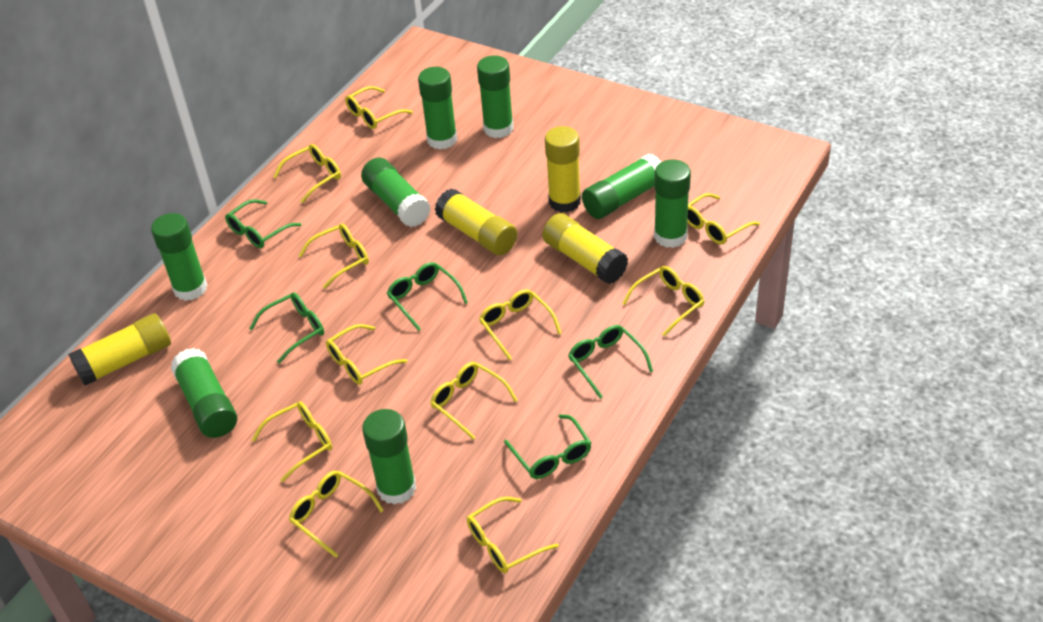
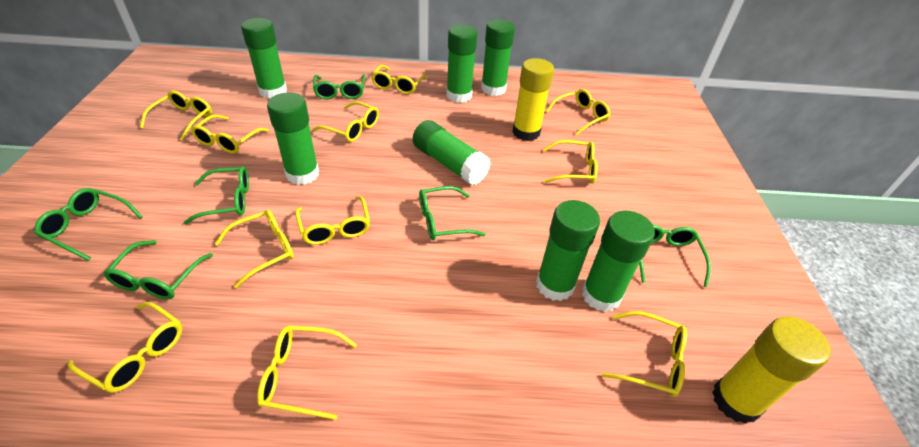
green glasses: [225,199,301,248] [249,292,324,363] [387,262,468,331] [504,414,591,479] [568,325,653,399] = 5 -> [34,188,143,261] [104,240,213,300] [183,166,249,225] [313,74,365,99] [419,186,486,240] [639,225,711,287] = 6
green glue stick: [151,213,207,301] [170,348,237,438] [361,158,431,227] [362,409,416,505] [418,67,457,149] [477,55,514,138] [582,154,661,219] [654,159,691,248] = 8 -> [241,18,287,99] [267,92,319,185] [412,120,491,185] [446,25,478,103] [481,19,515,96] [536,200,600,301] [582,211,655,312] = 7
yellow glue stick: [68,313,171,386] [435,189,517,255] [542,213,628,284] [545,126,581,213] = 4 -> [512,58,554,141] [712,316,831,424] = 2

